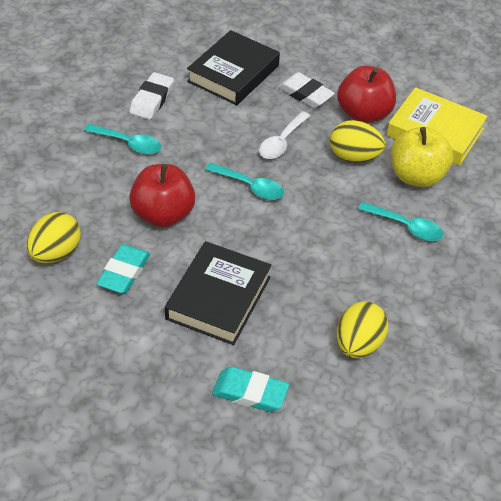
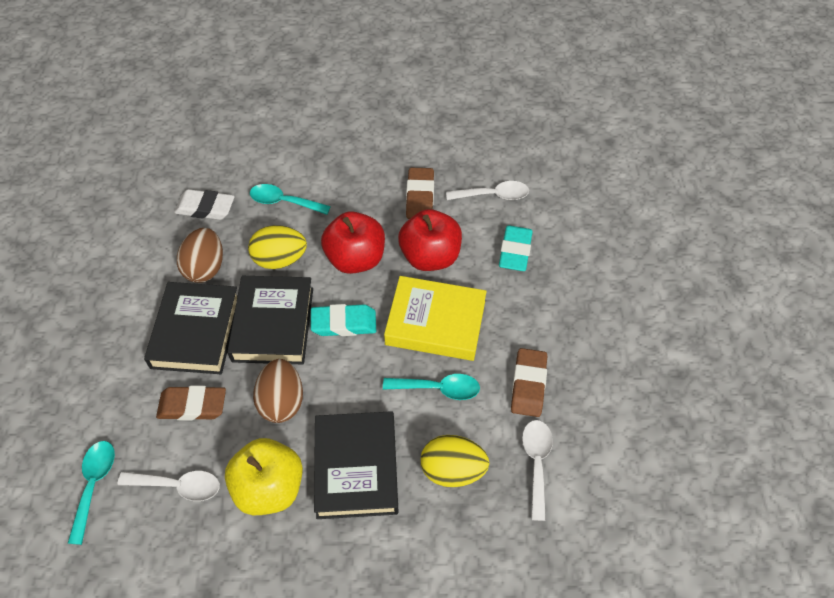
black book: [165,241,272,345] [187,30,280,105] = 2 -> [144,282,238,374] [227,276,313,364] [314,411,399,519] = 3
brown egg: none = 0 -> [177,228,223,283] [253,359,303,423] = 2
brown eraser: none = 0 -> [156,386,226,420] [406,168,434,219] [511,348,547,417] = 3
white eraser: [129,72,174,120] [278,72,335,108] = 2 -> [174,189,235,220] = 1
white spoon: [259,111,310,159] = 1 -> [117,471,220,501] [446,181,529,200] [522,420,553,521] = 3
yellow egg: [27,212,81,263] [330,120,385,162] [337,301,389,358] = 3 -> [248,225,307,269] [421,435,489,487] = 2

